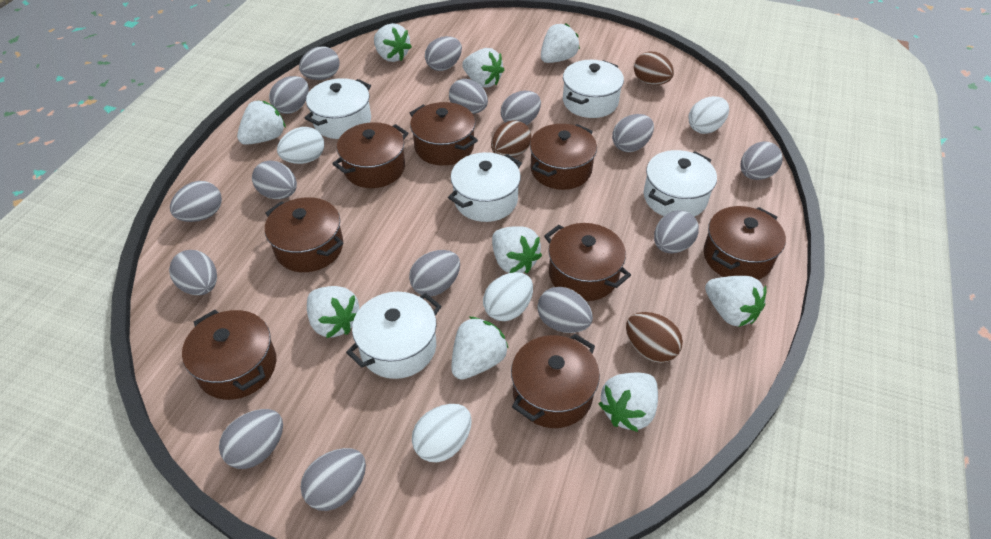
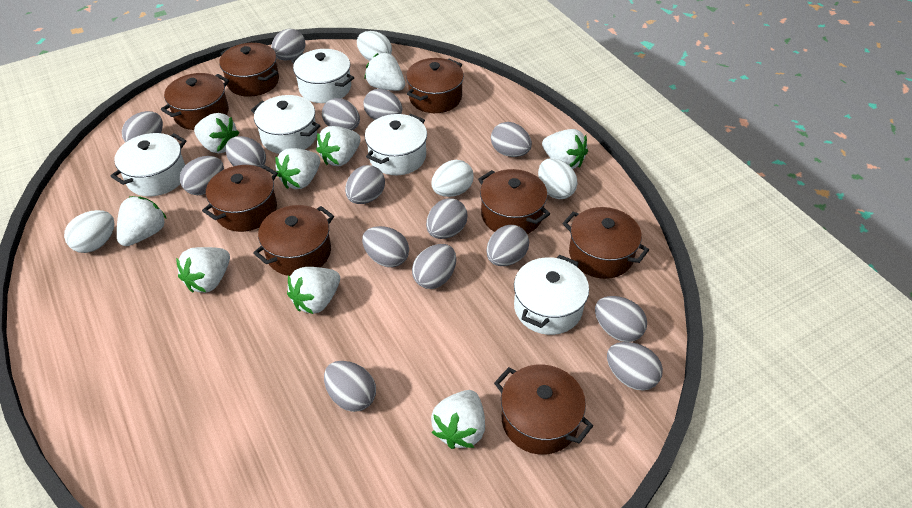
brown egg: [491,120,532,158] [626,312,683,363] [634,51,674,85] = 3 -> none = 0

